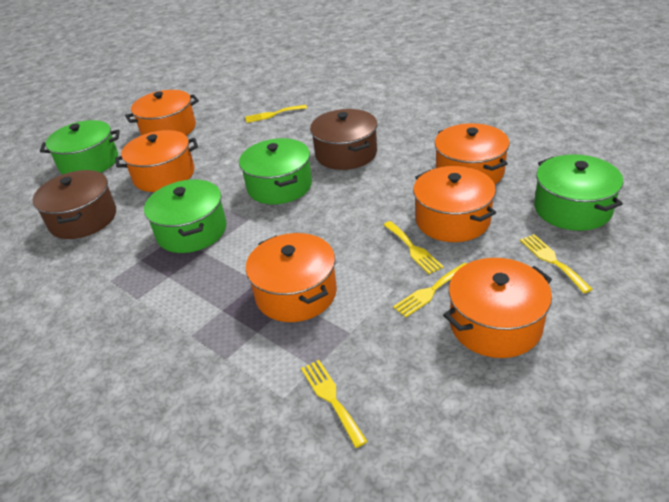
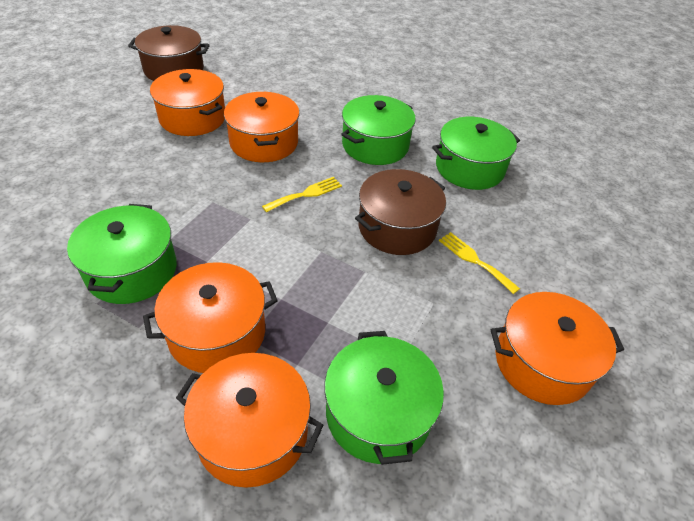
orange pot: [115,130,198,192] [125,90,199,135] [246,233,337,322] [413,166,496,242] [434,123,510,184] [443,258,552,358] = 6 -> [143,262,278,373] [150,69,225,136] [176,353,323,488] [224,92,300,162] [491,292,624,405] = 5
yellow fork: [245,105,307,123] [301,360,368,448] [384,221,444,274] [393,263,467,317] [520,234,593,293] = 5 -> [262,177,342,212] [439,232,520,294] = 2

